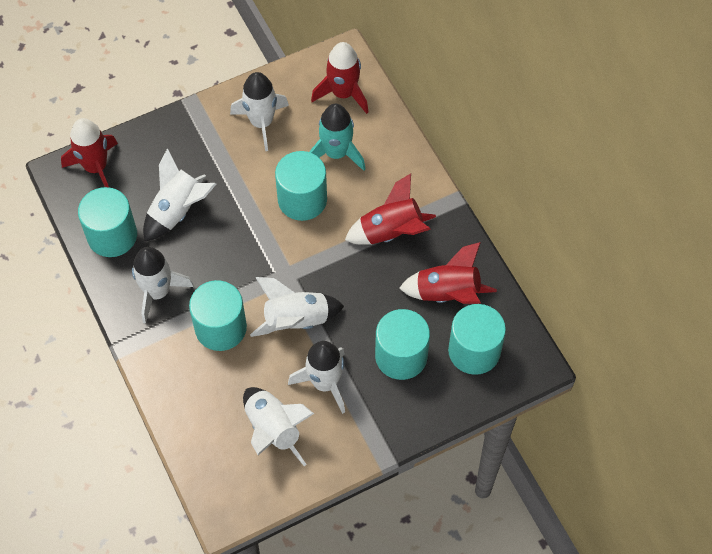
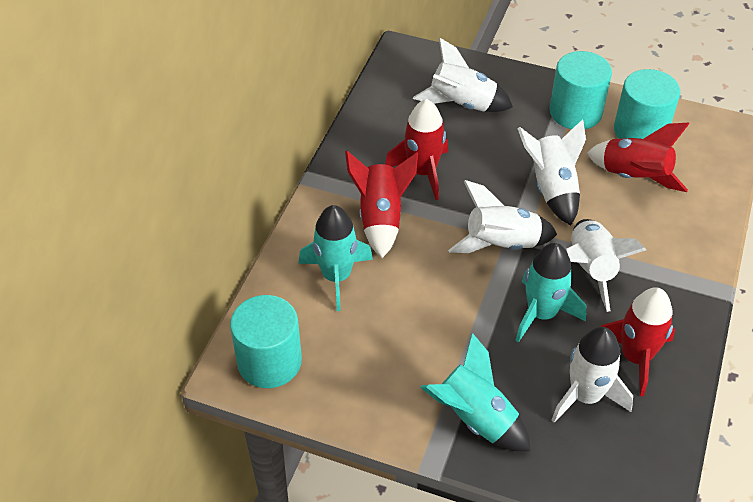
turquoise cylinder: [78,187,137,257] [189,280,247,351] [275,151,327,221] [375,309,430,380] [448,304,506,375] = 5 -> [230,295,302,388] [550,51,612,129] [614,69,680,139] = 3
turquoise rocket: [309,104,365,171] = 1 -> [299,205,373,311] [420,333,531,452] [515,243,586,343] = 3
white rocket: [132,247,194,324] [143,149,216,242] [230,72,289,151] [243,387,314,466] [250,277,344,337] [288,341,345,414] = 6 -> [413,38,513,112] [448,180,557,253] [517,119,586,225] [552,327,633,423] [566,219,646,312] = 5

